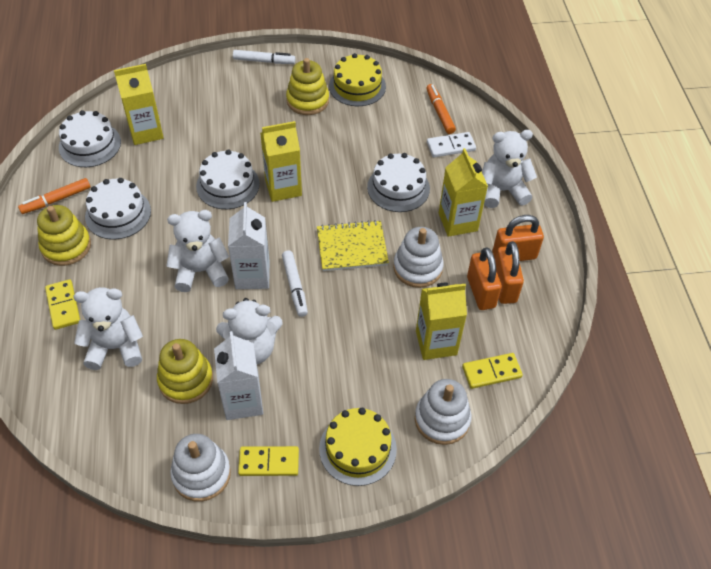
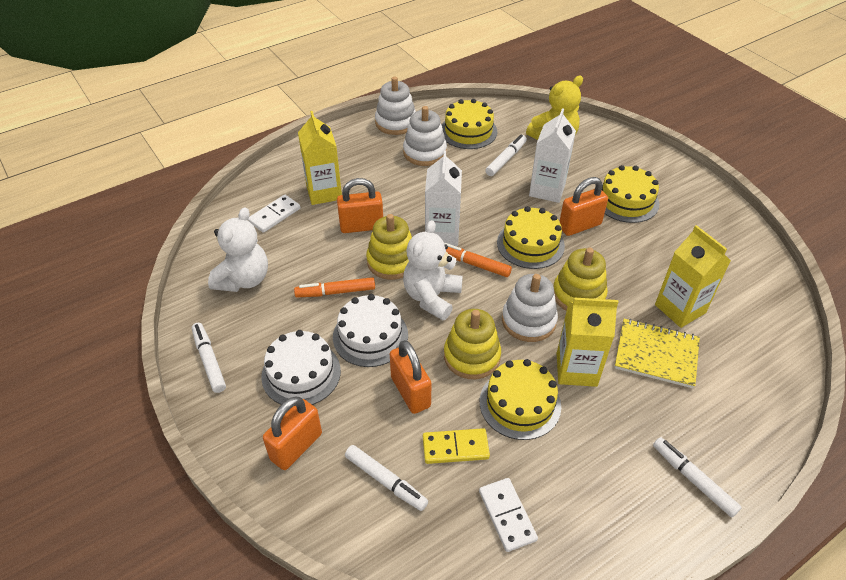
orange padlock: [467,247,502,310] [493,215,544,261] [495,241,524,304] = 3 -> [263,396,322,470] [337,178,383,233] [390,340,431,414] [559,177,608,236] = 4
white cake: [59,110,121,167] [85,178,151,239] [196,149,260,209] [367,153,430,212] = 4 -> [261,330,341,405] [333,294,408,367] = 2
white domino: [427,132,476,157] = 1 -> [248,195,300,233] [479,478,538,552] = 2
white marker: [233,50,296,64] [282,251,308,317] = 2 -> [192,323,226,393] [345,445,428,511] [485,134,527,176] [653,437,742,517] = 4
white teddy bear: [73,287,143,370] [166,210,229,292] [216,298,283,364] [482,130,537,208] = 4 -> [208,207,268,292] [403,220,463,320] = 2
yellow cake: [319,408,397,486] [329,53,386,106] = 2 -> [442,99,497,149] [480,359,561,440] [497,206,565,269] [602,165,659,223] = 4
yellow carton: [114,64,164,145] [260,121,302,202] [416,283,467,360] [439,148,488,237] = 4 -> [298,111,342,205] [557,298,618,387] [655,225,731,328] = 3
yellow domino: [45,279,80,330] [238,446,299,476] [462,353,523,389] = 3 -> [423,428,490,464] = 1
yellow teddy bear: none = 0 -> [526,76,583,140] = 1

